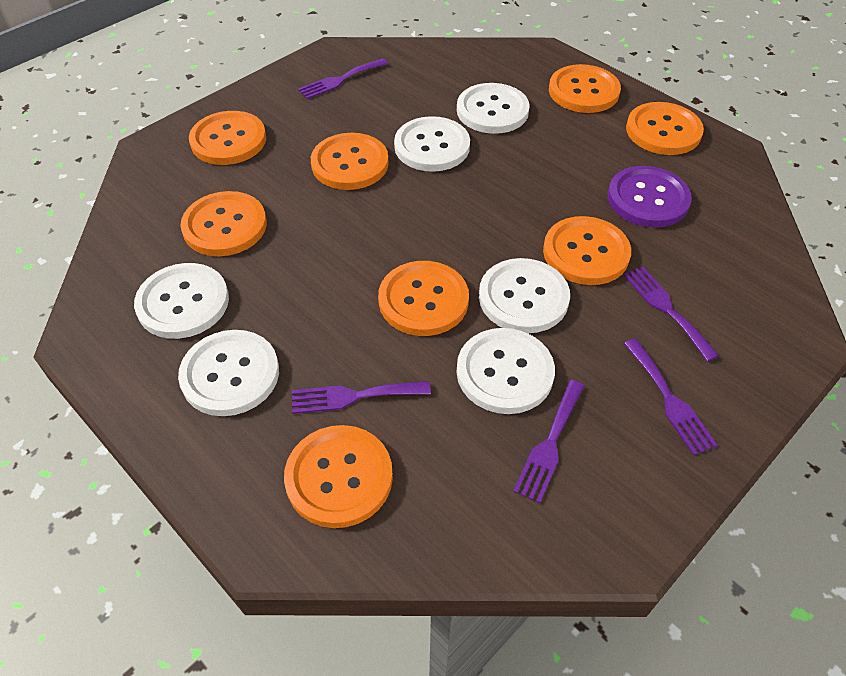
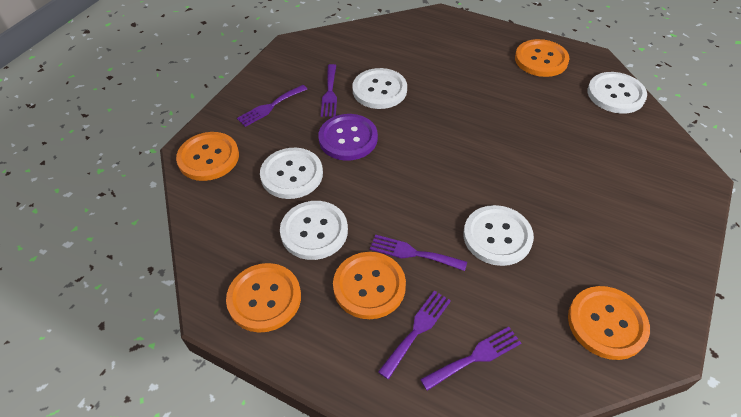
orange button: [180,191,267,256] [189,111,266,165] [284,425,393,528] [311,133,389,190] [378,261,469,336] [543,216,631,285] [549,64,621,113] [626,102,704,155] = 8 -> [176,132,239,181] [226,263,301,333] [333,252,406,319] [515,39,570,77] [568,286,650,360] = 5
white button: [134,263,229,339] [178,330,279,416] [394,116,470,172] [457,83,530,134] [457,328,555,414] [479,258,570,333] = 6 -> [260,148,323,199] [280,201,348,260] [353,68,407,109] [463,205,534,266] [587,72,647,114] = 5

